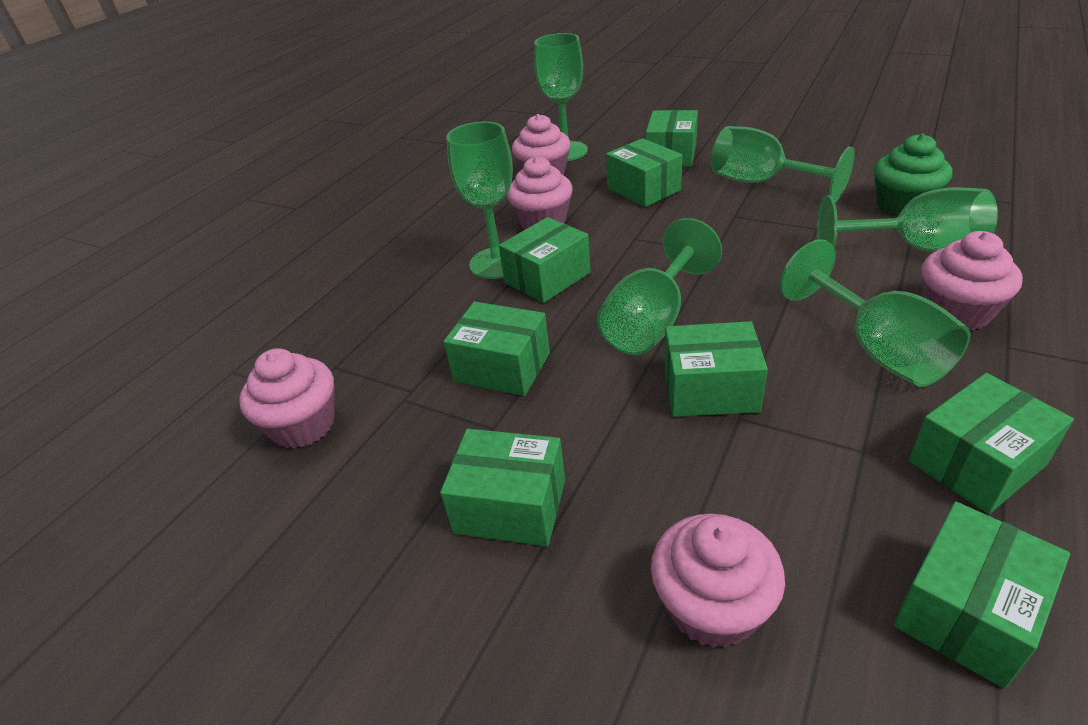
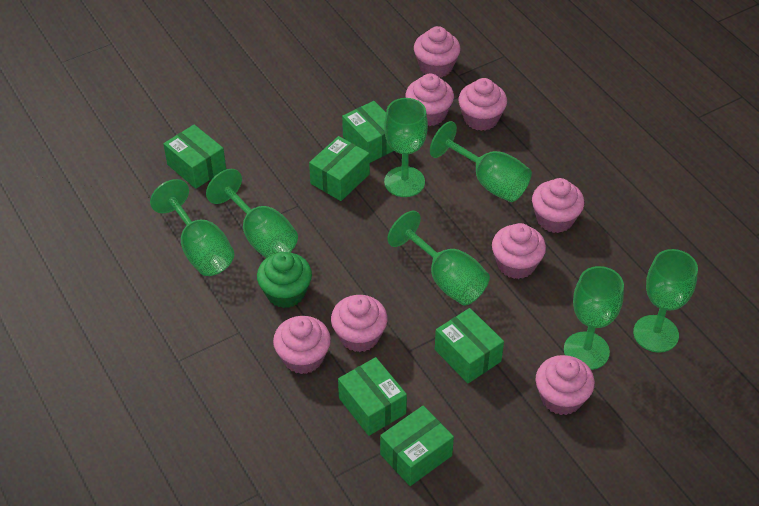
green box: [440,429,565,547] [444,302,550,396] [499,217,591,303] [606,138,682,207] [646,110,698,167] [664,321,768,417] [893,501,1070,689] [909,373,1074,514] = 8 -> [163,124,226,189] [309,136,370,201] [338,357,407,436] [342,101,394,163] [380,406,454,486] [435,308,504,383] = 6
green goblet: [446,122,513,279] [534,33,588,161] [597,218,722,355] [711,126,855,202] [780,239,971,387] [817,187,998,252] = 6 -> [150,179,234,276] [206,169,298,258] [384,98,428,197] [387,211,490,305] [430,121,532,202] [564,266,624,370] [633,249,698,353] = 7
pink cupcake: [239,348,335,449] [507,156,573,229] [512,114,571,175] [651,514,785,648] [922,231,1023,330] = 5 -> [273,316,331,374] [331,295,388,352] [406,73,454,126] [414,26,461,77] [458,78,507,131] [492,223,546,279] [532,178,584,233] [536,355,595,415] = 8

